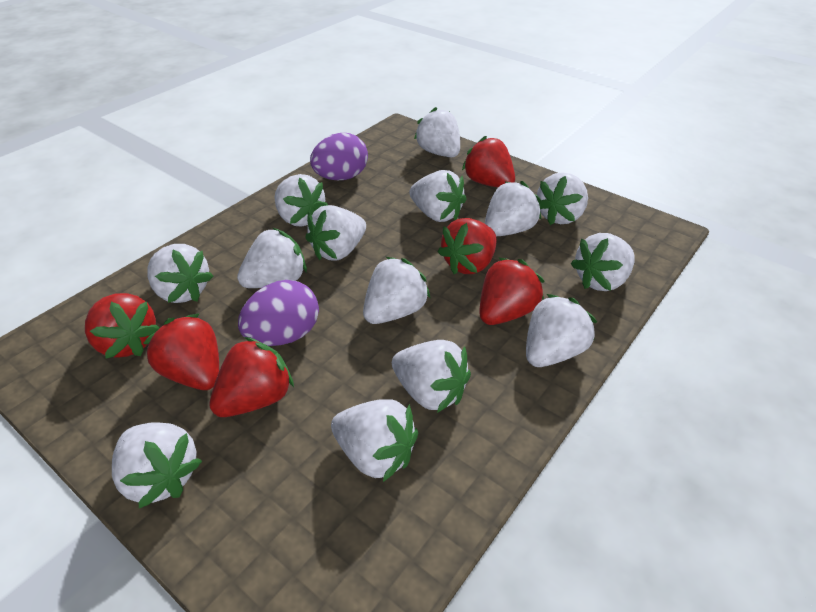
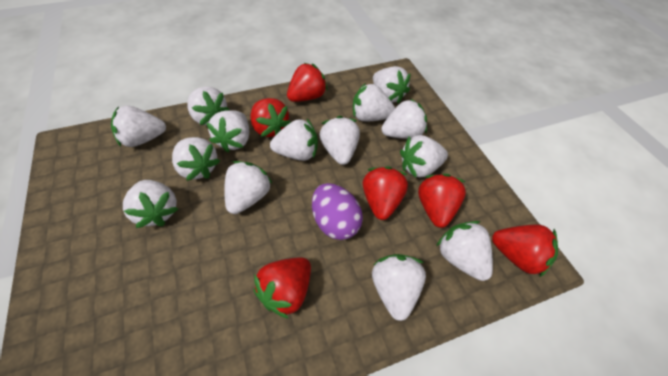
purple egg: [238,280,319,346] [310,133,368,180] = 2 -> [312,183,363,240] = 1

